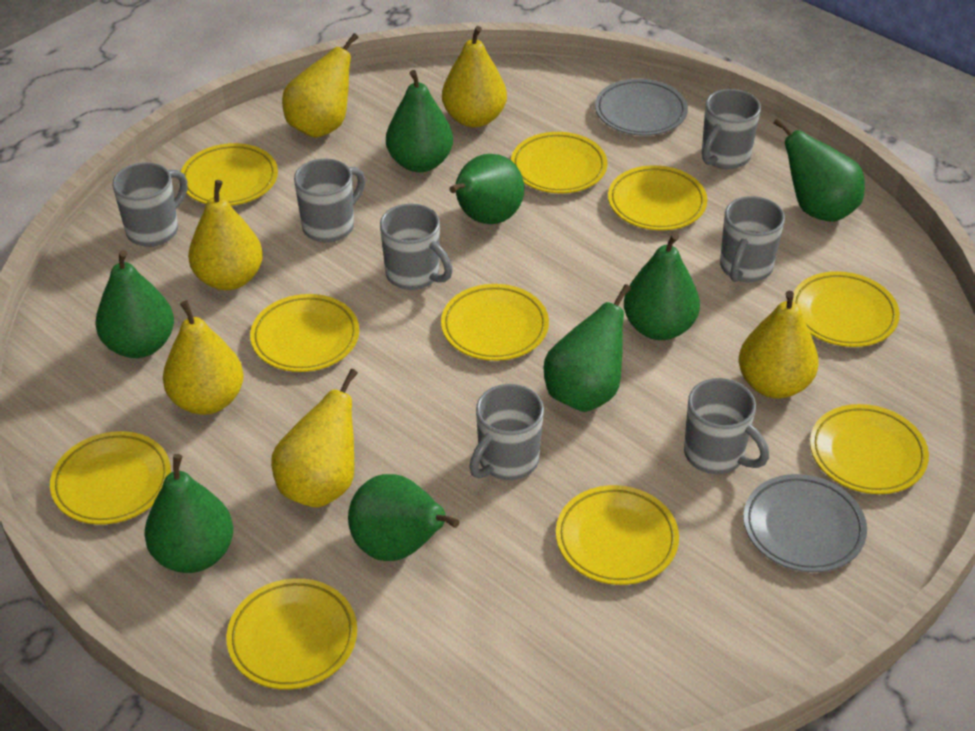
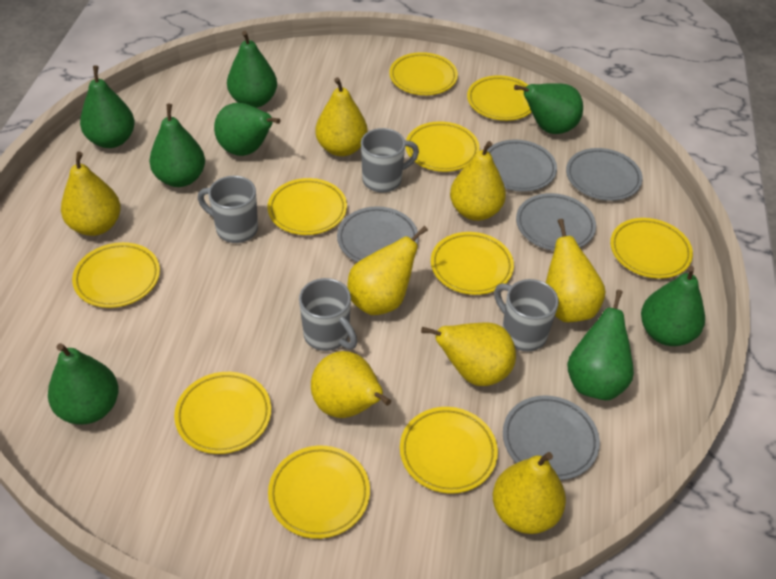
grey mug: [112,162,188,247] [294,158,365,243] [380,203,453,290] [469,384,544,480] [684,378,769,474] [702,89,761,169] [720,196,785,282] = 7 -> [198,176,258,243] [299,278,358,351] [361,128,419,193] [494,279,559,351] = 4
grey plate: [595,79,688,136] [743,474,867,573] = 2 -> [337,206,418,262] [487,140,557,192] [503,395,600,480] [516,193,596,251] [566,148,643,201] = 5
yellow pear: [163,301,244,415] [188,180,263,290] [271,369,358,508] [282,33,359,138] [442,26,507,127] [739,291,819,398] = 6 -> [61,152,121,236] [311,351,391,418] [315,77,368,156] [347,226,428,315] [421,322,516,386] [450,141,506,221] [493,452,566,534] [546,219,606,322] = 8

